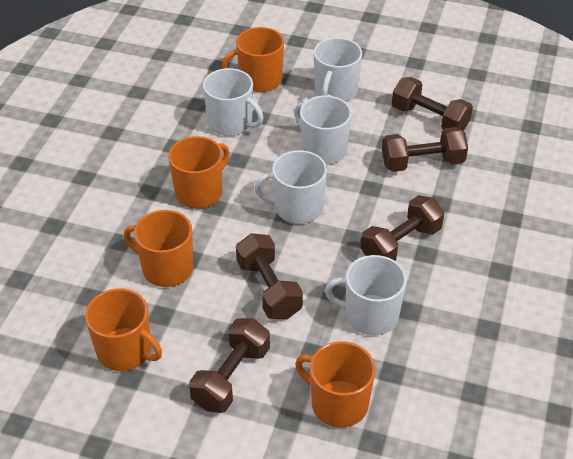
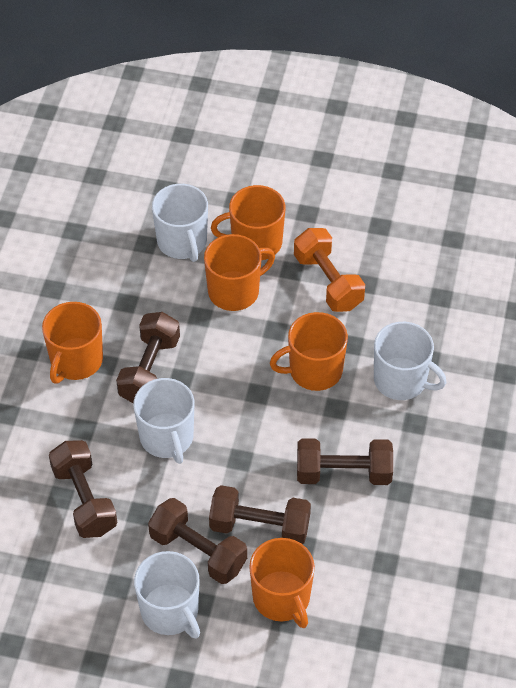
orange dumbbell: none = 0 -> [294,228,365,312] = 1
white mug: [203,68,263,136] [254,150,327,224] [294,96,352,165] [314,38,362,102] [325,255,406,336] = 5 -> [133,378,195,464] [134,551,200,638] [152,184,208,262] [374,322,447,400] = 4

